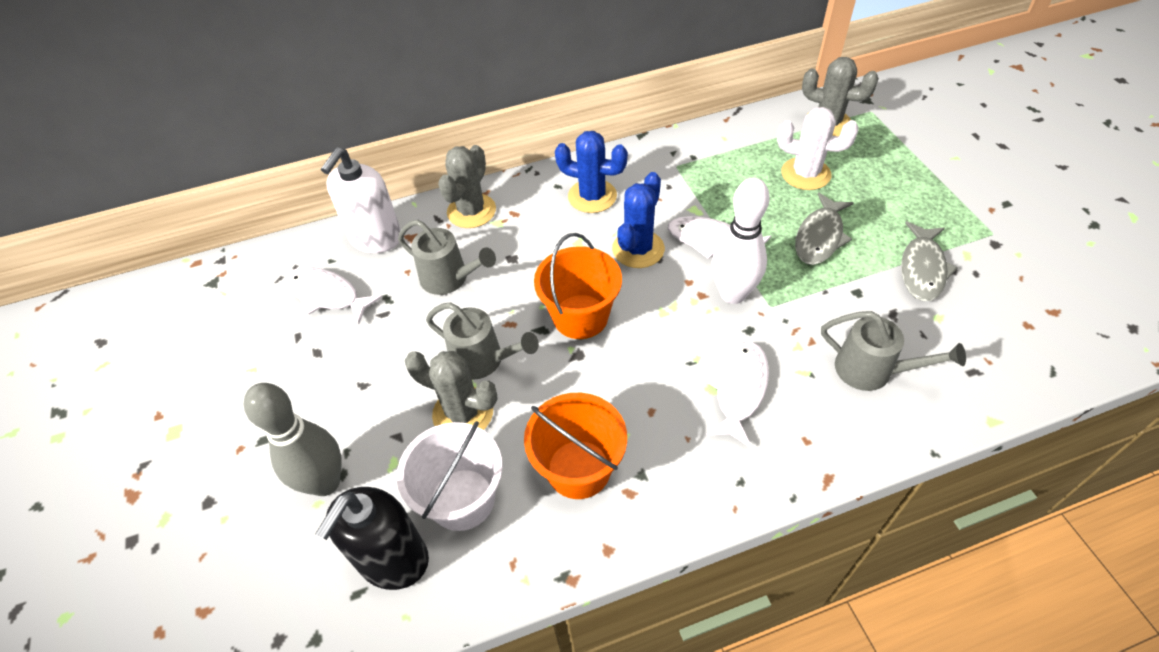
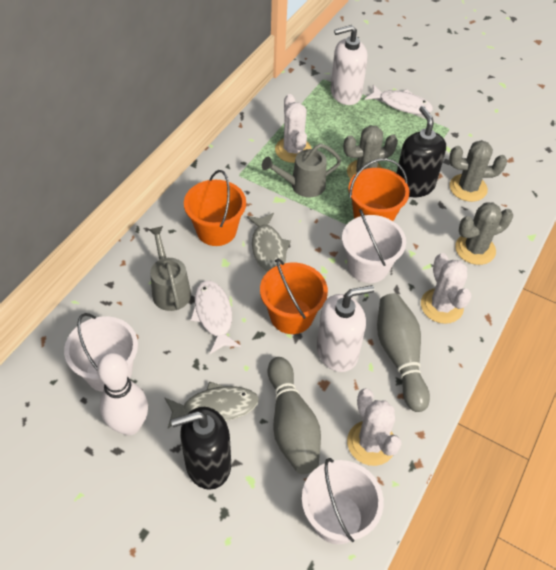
black soap dispenser: [316,487,429,590] = 1 -> [171,407,231,490] [396,106,446,197] = 2
blue cactus: [555,131,628,213] [612,172,665,268] = 2 -> none = 0
grey bowling pin: [244,383,342,496] = 1 -> [268,357,321,474] [377,293,430,412] = 2
grey watering can: [398,220,496,295] [426,303,539,380] [821,311,966,391] = 3 -> [148,226,191,311] [262,143,341,197] = 2
orange bucket: [524,393,627,499] [534,233,622,339] = 2 -> [184,170,246,246] [260,258,328,334] [348,158,409,221] = 3
white bucket: [397,421,503,531] = 1 -> [64,313,138,392] [302,458,384,544] [342,209,406,283] = 3
white cactus: [777,107,859,190] = 1 -> [275,94,312,163] [347,388,402,466] [421,253,471,324] = 3
white fish: [286,267,382,324] [668,216,771,259] [706,342,769,447] = 3 -> [190,281,241,354] [365,84,433,114] = 2
white soap dispenser: [321,147,401,253] = 1 -> [316,285,374,372] [331,25,368,105] = 2

